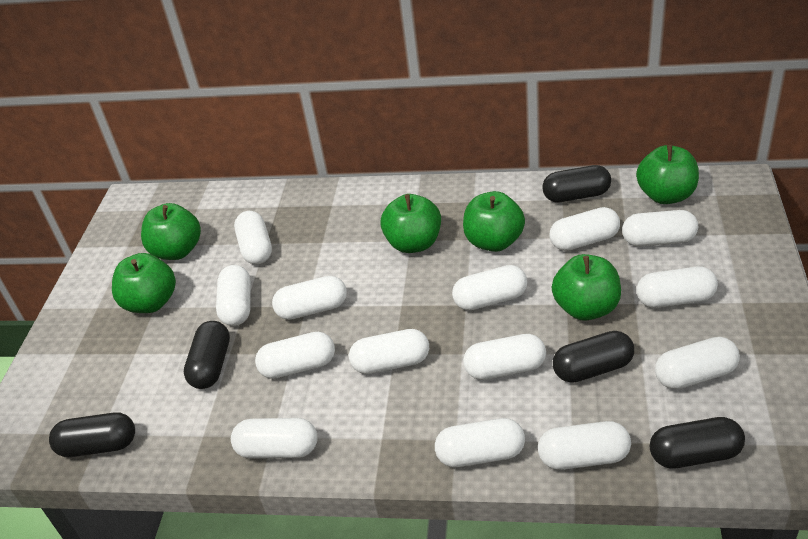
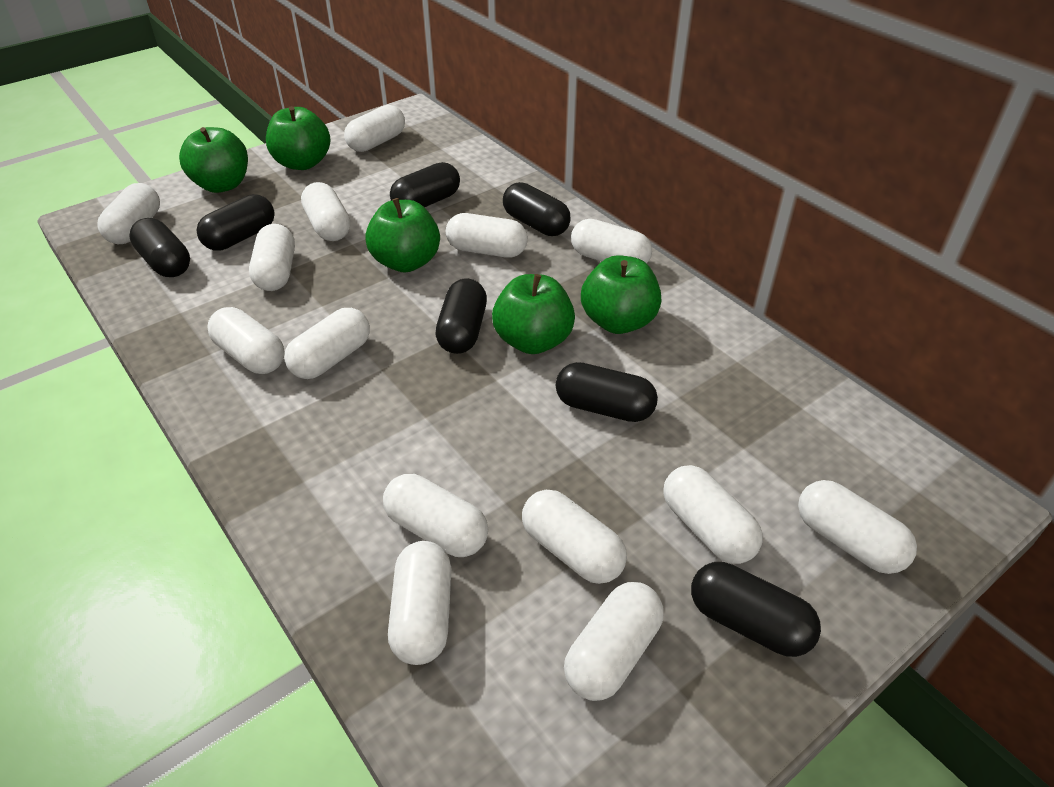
black capsule: [49,412,135,457] [184,321,230,389] [542,165,611,203] [553,331,634,383] [650,417,745,469] = 5 -> [129,218,190,277] [197,194,275,251] [390,162,460,207] [435,278,487,354] [503,182,571,236] [556,362,658,422] [691,562,821,657] = 7
green apple: [112,253,176,313] [141,203,201,260] [380,194,441,253] [463,191,525,252] [552,254,621,321] [636,145,699,204] = 6 -> [179,127,248,193] [266,106,330,170] [365,198,440,272] [492,274,575,354] [581,255,662,334] = 5

